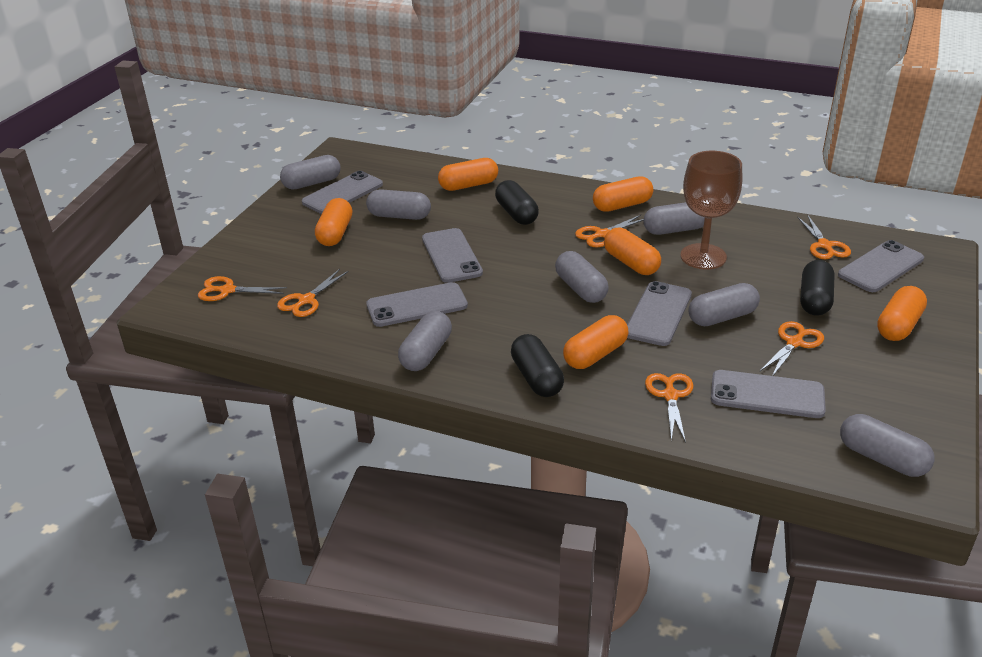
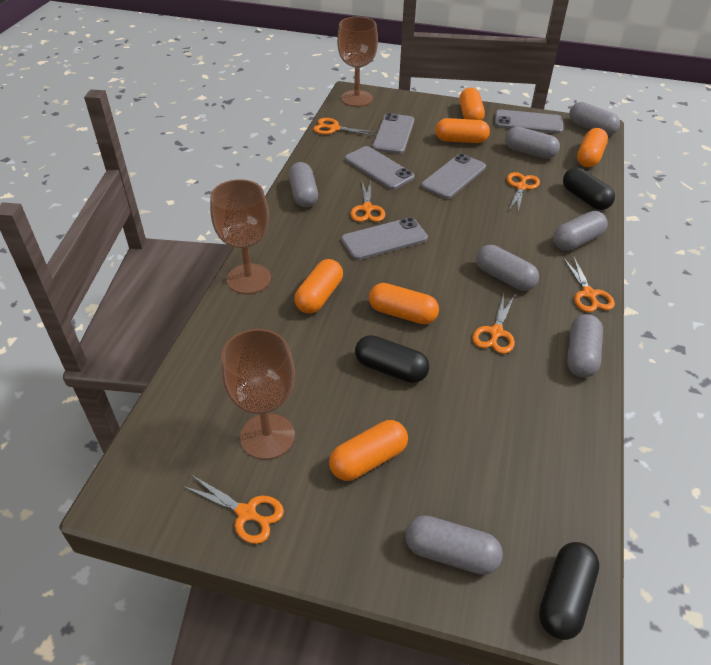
brown goblet: [680,151,742,269] = 1 -> [210,179,271,294] [221,329,295,460] [337,17,378,107] = 3
grey phone: [302,171,383,214] [366,282,468,327] [422,228,483,283] [627,281,692,346] [711,370,826,418] [838,240,924,292] = 6 -> [341,217,428,260] [345,146,415,190] [372,113,414,154] [421,154,486,199] [495,109,563,134] = 5

